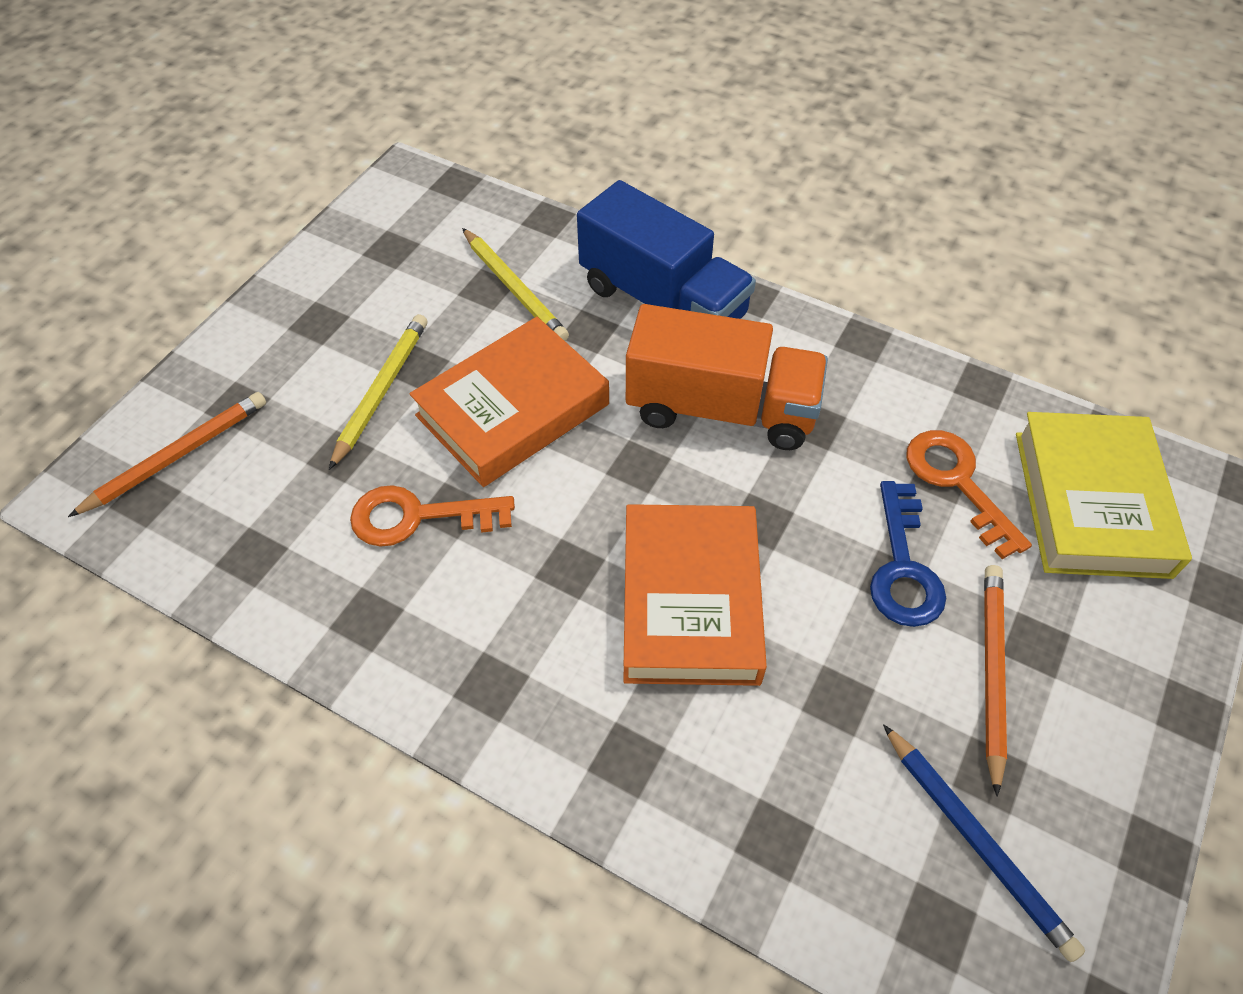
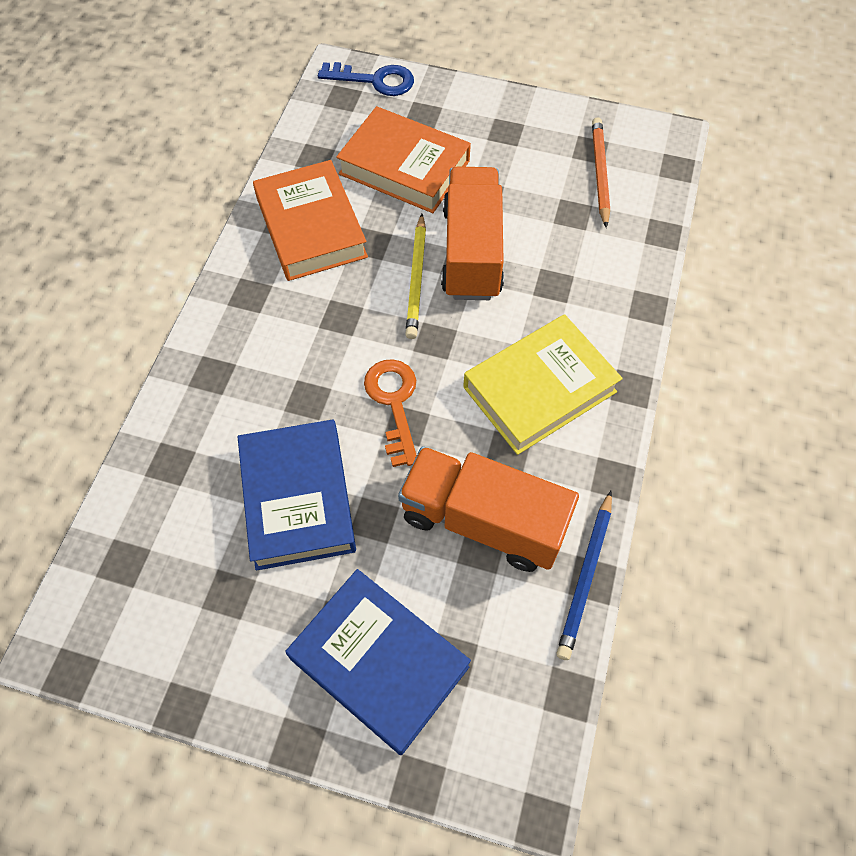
blue book: none = 0 -> [238,419,356,570] [285,569,471,755] = 2
blue truck: [577,180,756,319] = 1 -> none = 0
orange key: [350,485,515,547] [907,430,1032,559] = 2 -> [364,359,417,467] = 1
orange pencil: [68,392,266,517] [984,565,1007,797] = 2 -> [592,117,610,228] = 1
orange truck: [626,304,828,450] = 1 -> [398,446,579,572] [441,167,504,300] = 2
yellow pencil: [329,314,427,470] [462,228,569,341] = 2 -> [405,214,426,339] = 1

